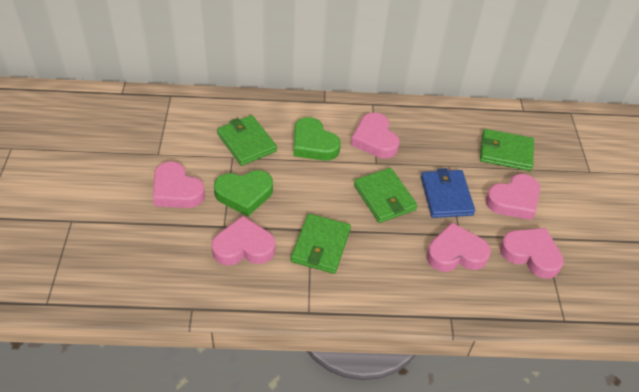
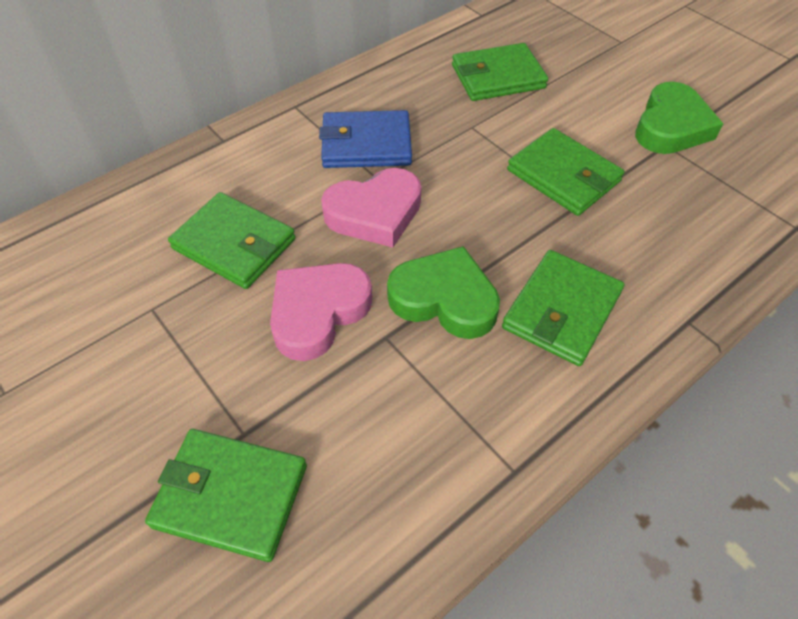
green wallet: [217,115,277,166] [291,214,351,274] [354,168,418,223] [480,129,534,171] = 4 -> [145,429,307,562] [168,192,296,289] [452,43,548,101] [502,250,624,366] [507,128,625,216] = 5
pink heart: [153,161,205,208] [211,216,275,266] [351,112,400,159] [427,223,491,272] [485,174,540,220] [500,228,564,279] = 6 -> [270,263,372,361] [321,168,421,248] = 2

